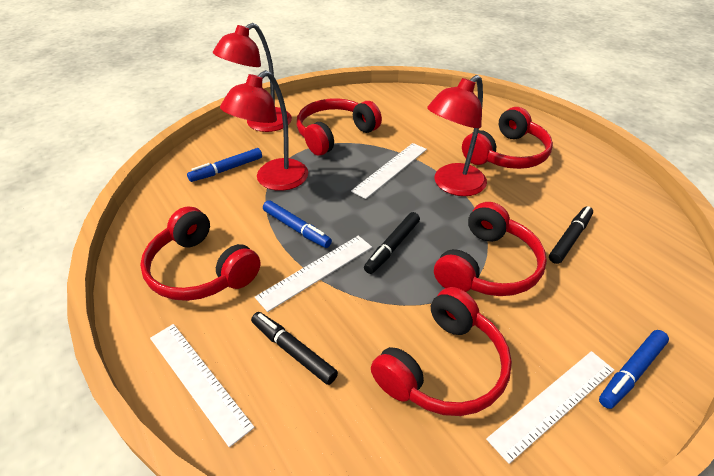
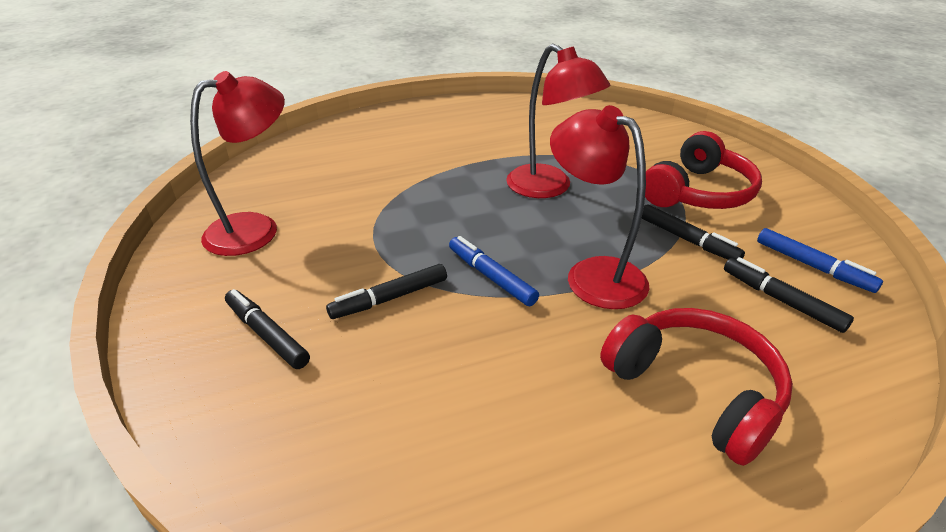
black marker: [251,312,338,385] [364,212,420,274] [549,206,593,264] = 3 -> [225,289,310,369] [326,264,447,319] [642,204,745,260] [724,257,854,333] = 4
blue marker: [187,148,262,182] [263,200,332,248] [599,330,669,409] = 3 -> [449,236,539,306] [757,228,883,293] = 2
red headphones: [140,206,261,301] [297,98,382,156] [371,287,512,416] [434,202,547,296] [462,107,553,169] = 5 -> [600,308,793,466] [645,131,762,209] = 2
white ruler: [150,324,255,447] [255,236,372,312] [351,143,427,199] [486,351,615,464] = 4 -> none = 0

